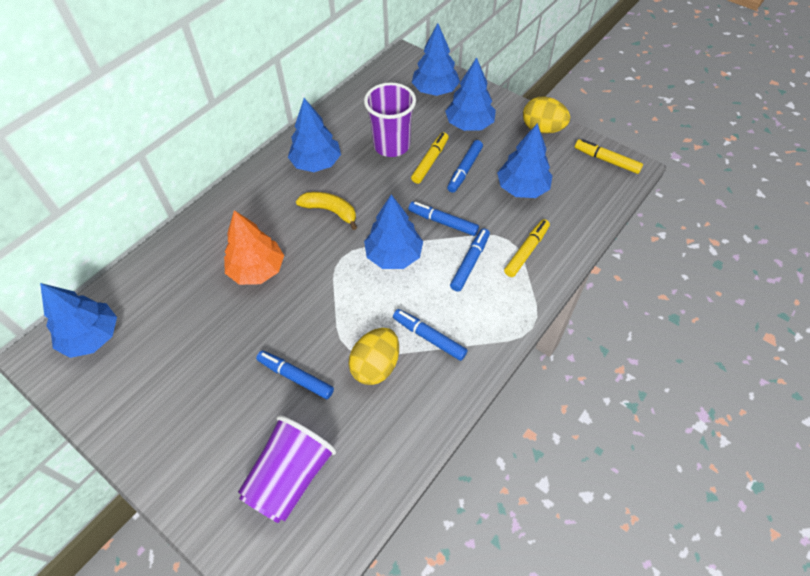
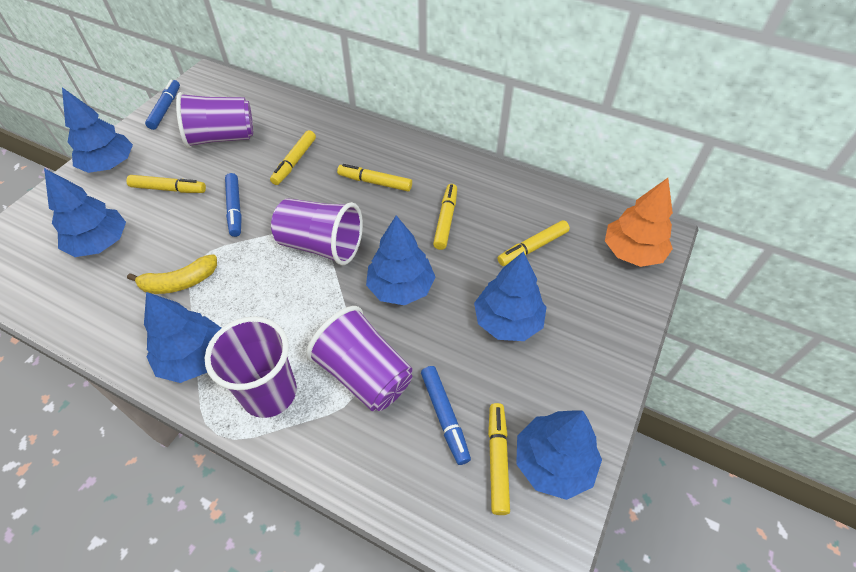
blue marker: [256,350,334,399] [393,309,468,361] [409,202,479,236] [447,140,483,193] [450,229,490,292] = 5 -> [145,80,180,130] [225,173,242,237] [421,366,471,465] = 3
purple cup: [238,415,337,523] [364,83,416,157] = 2 -> [176,92,253,148] [205,317,297,418] [271,198,363,265] [306,306,412,411] = 4
yellow egg: [348,328,399,385] [523,96,570,134] = 2 -> none = 0
yellow marker: [411,132,449,184] [504,219,550,277] [575,139,643,174] = 3 -> [126,175,206,193] [270,130,316,185] [337,164,412,191] [433,184,457,250] [488,403,510,515] [498,220,570,266] = 6

